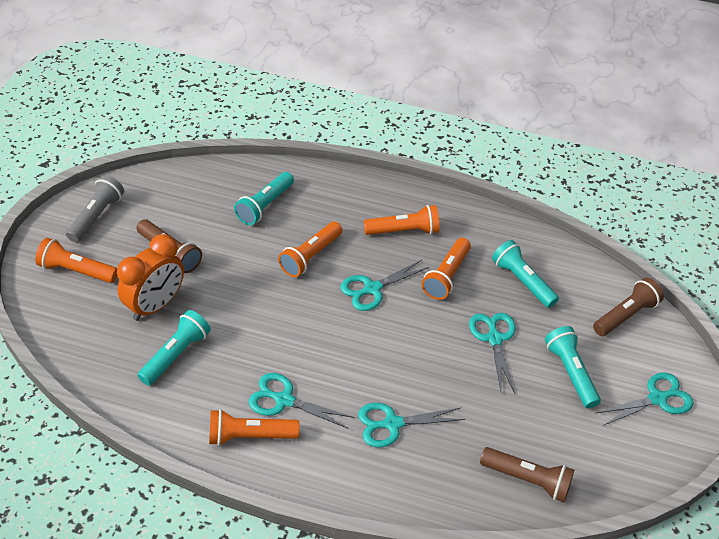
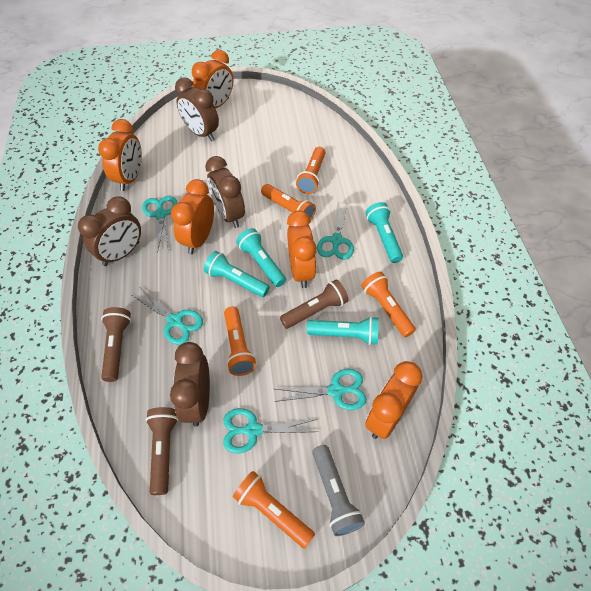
brown clock: none = 0 -> [78,196,141,266] [170,342,210,426] [175,77,219,141] [205,156,245,228] = 4
orange clock: [117,234,184,321] = 1 -> [98,119,142,191] [171,179,214,254] [192,50,233,108] [287,210,317,288] [365,361,423,439] = 5

